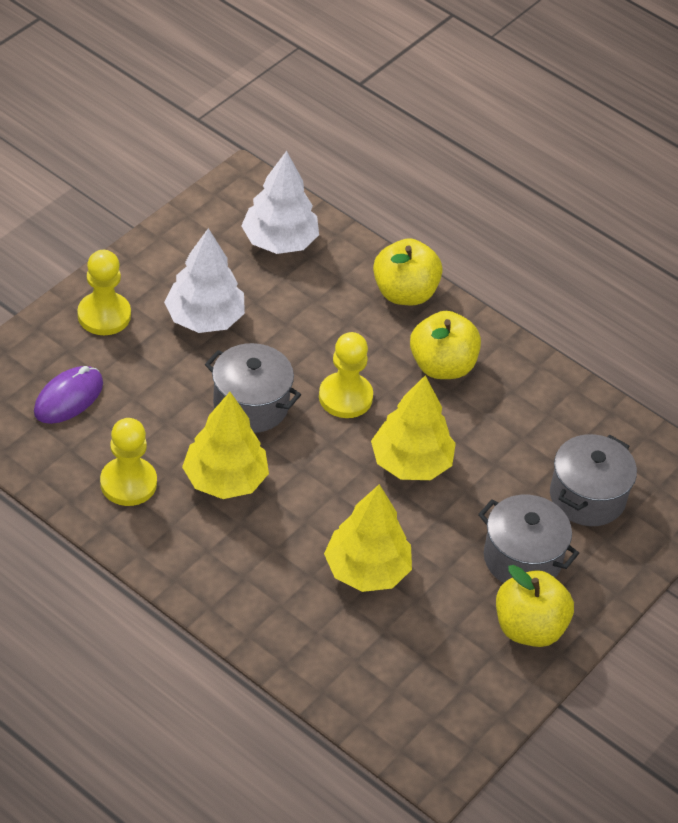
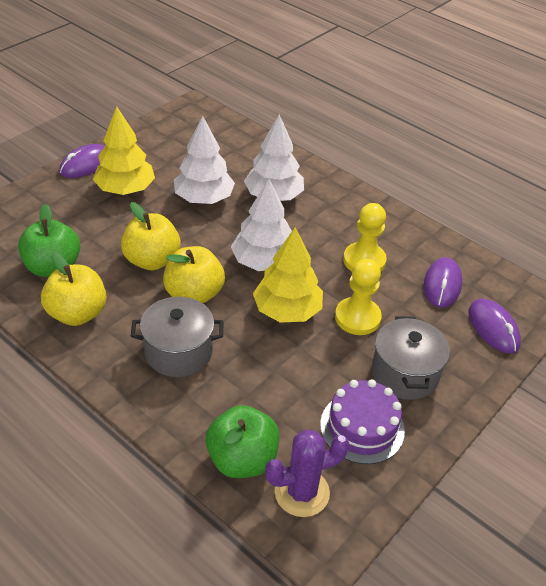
green apple: none = 0 -> [18,204,80,277] [206,405,279,478] = 2
grey pot: [205,343,301,433] [478,495,579,583] [550,434,637,526] = 3 -> [131,297,223,377] [372,316,450,400] = 2
purple cactus: none = 0 -> [265,430,350,517] = 1
purple cake: none = 0 -> [320,379,405,464] = 1
purple mouse: [34,366,103,424] = 1 -> [59,144,105,178] [424,257,462,308] [468,299,521,354] = 3
white tree: [164,228,245,333] [241,151,319,254] = 2 -> [174,116,235,204] [231,179,292,271] [244,114,304,201] = 3
yellow pawn: [77,250,131,335] [100,418,157,506] [319,332,373,418] = 3 -> [335,259,382,335] [343,203,387,271] = 2
yellow tree: [182,392,269,499] [324,484,412,592] [371,375,456,480] = 3 -> [93,106,155,195] [253,227,323,323] = 2

